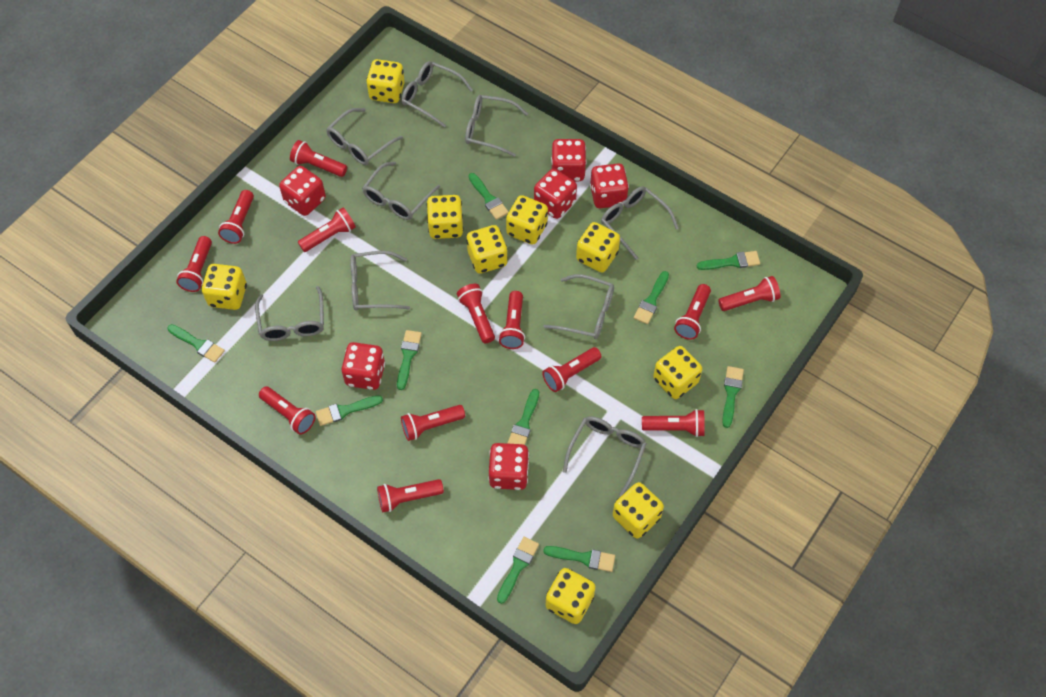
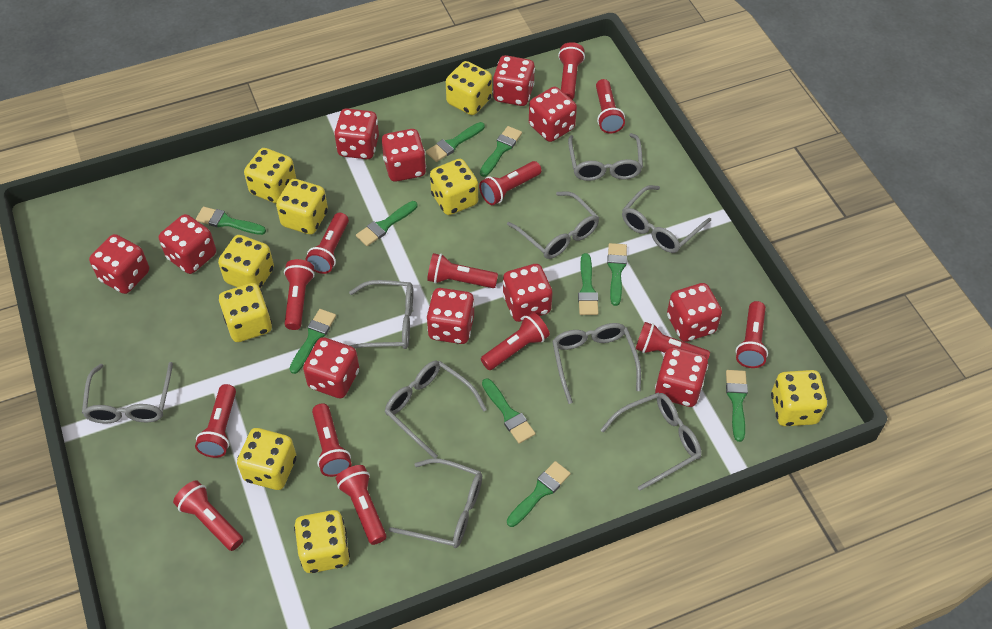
red dice: [279,166,326,216] [342,342,385,390] [489,443,529,490] [534,169,577,219] [551,139,587,181] [590,164,629,208] = 6 -> [89,234,149,294] [159,214,216,274] [303,337,359,398] [334,108,379,159] [382,129,426,182] [426,288,475,344] [493,55,535,106] [503,264,553,322] [529,87,577,142] [655,347,708,407] [667,283,722,342] = 11

